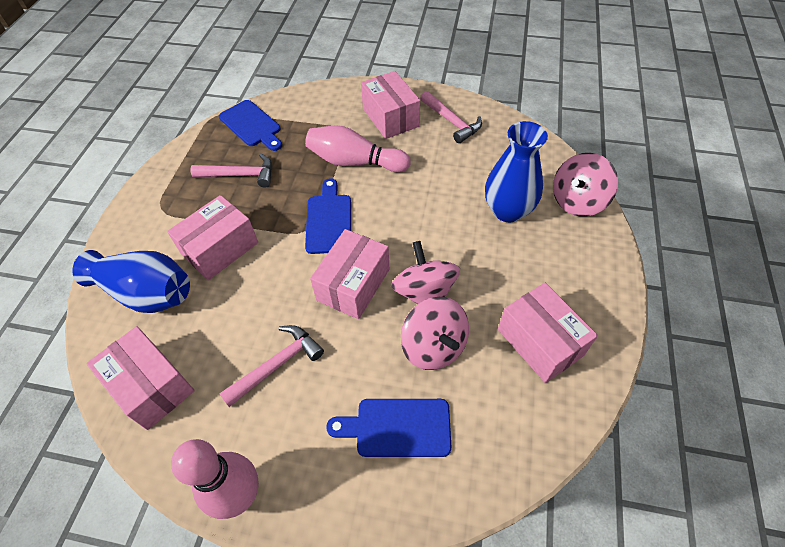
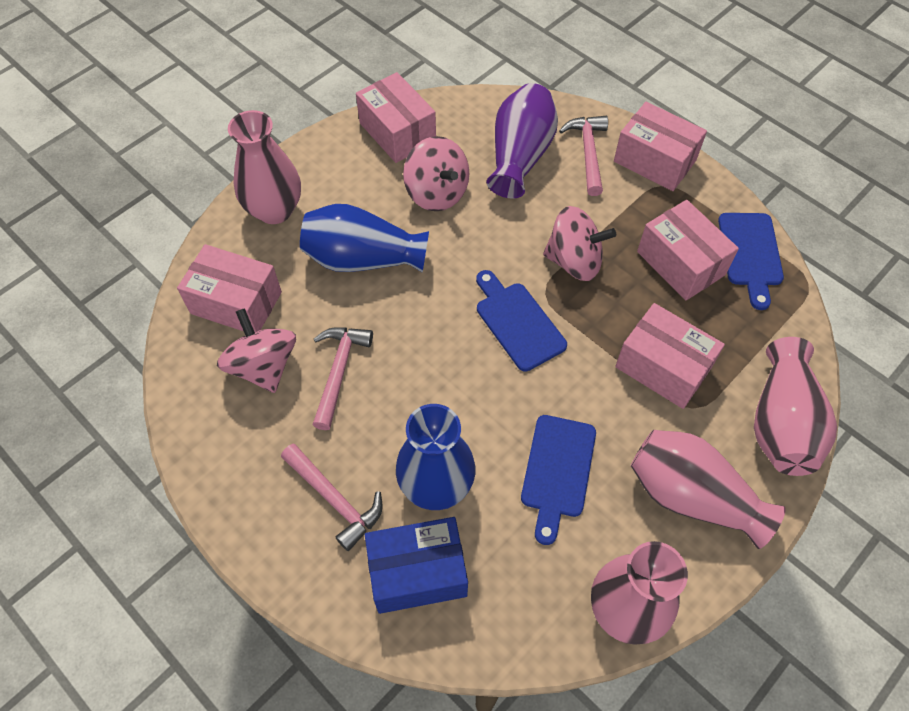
blue box: none = 0 -> [365,517,468,614] = 1
pink bowling pin: [171,439,259,519] [305,126,410,173] = 2 -> none = 0
pink vase: none = 0 -> [228,110,301,224] [591,541,688,645] [631,430,786,549] [754,337,837,476] = 4
purple vase: none = 0 -> [487,83,558,199] = 1

